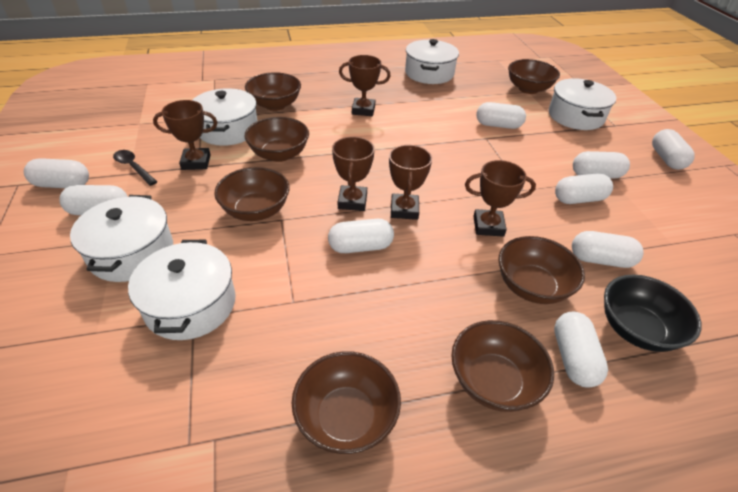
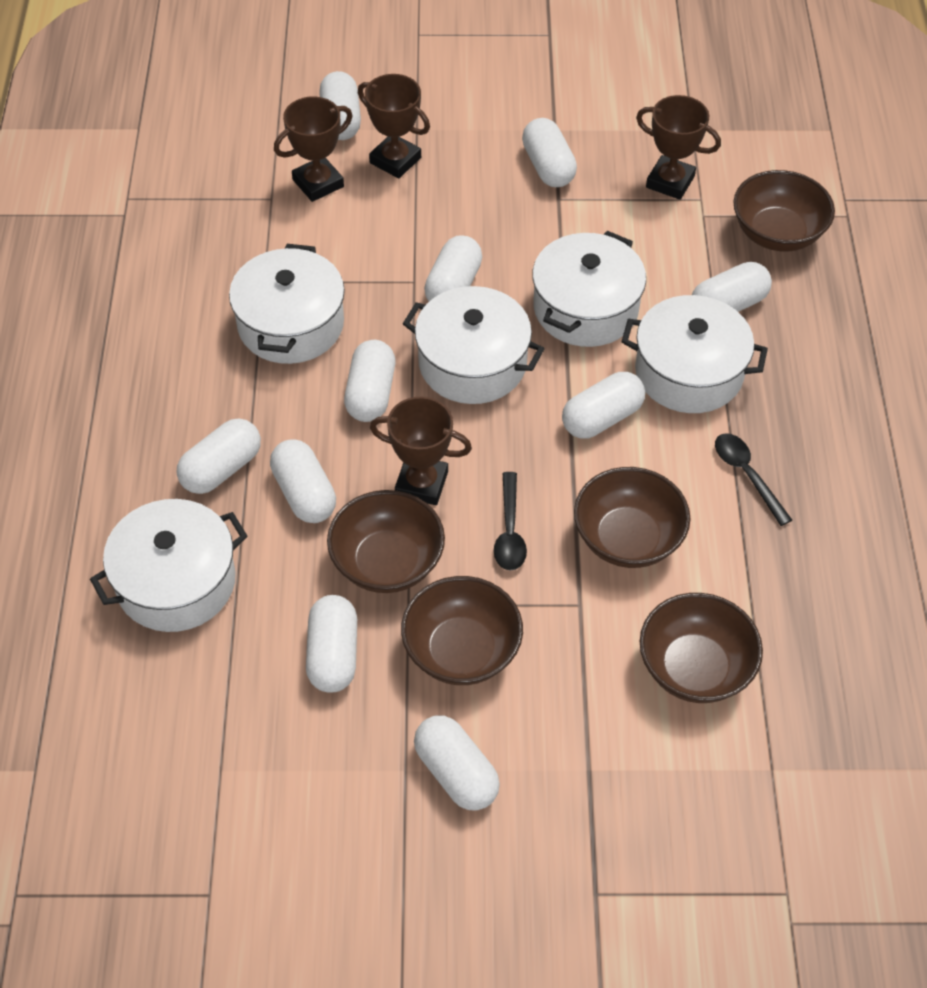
black bowl: [604,275,702,352] = 1 -> none = 0
black spoon: [113,150,157,186] = 1 -> [494,472,527,570] [715,433,792,526] = 2
brown bowl: [214,167,290,221] [245,72,301,111] [245,117,309,162] [292,351,401,454] [451,320,554,412] [498,236,585,304] [508,59,560,94] = 7 -> [327,490,445,593] [401,576,523,685] [574,467,690,568] [640,593,763,703] [733,170,835,252] = 5
brown trophy: [153,100,218,170] [332,137,375,211] [339,55,391,116] [389,145,432,220] [465,160,536,237] = 5 -> [274,96,353,202] [358,74,430,178] [370,397,472,505] [636,95,721,200] = 4
white capsule: [24,158,89,188] [59,185,128,215] [328,219,394,253] [476,102,526,129] [554,312,608,387] [555,173,613,204] [572,231,643,268] [573,151,630,179] [652,129,695,170] = 9 -> [177,419,261,494] [270,440,336,523] [306,595,357,693] [319,71,361,140] [344,340,395,422] [414,715,500,811] [424,235,482,301] [522,118,577,187] [562,372,645,439] [692,262,772,312] = 10

